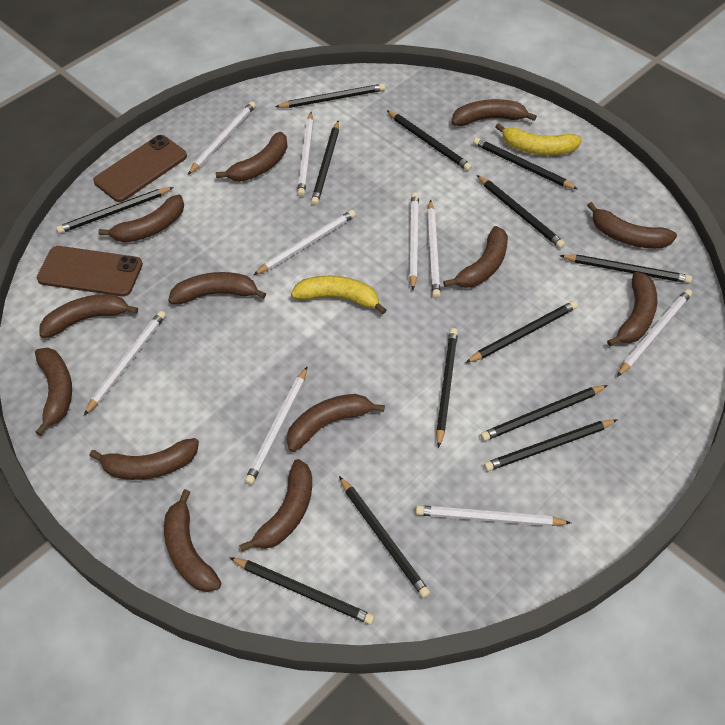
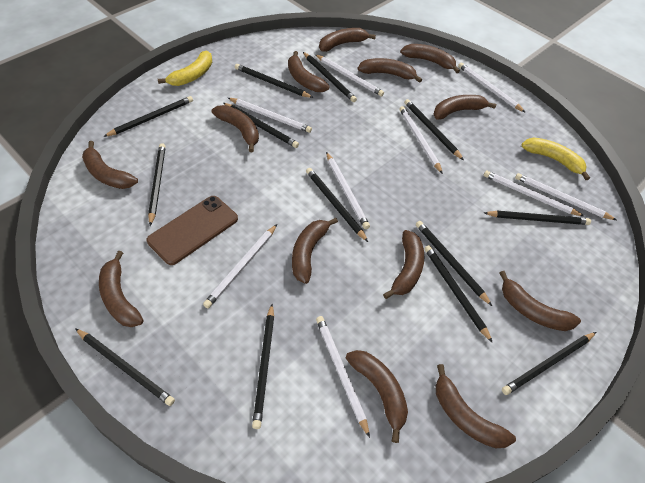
brown phone: [37,246,143,297] [93,135,187,202] = 2 -> [147,196,238,265] = 1

